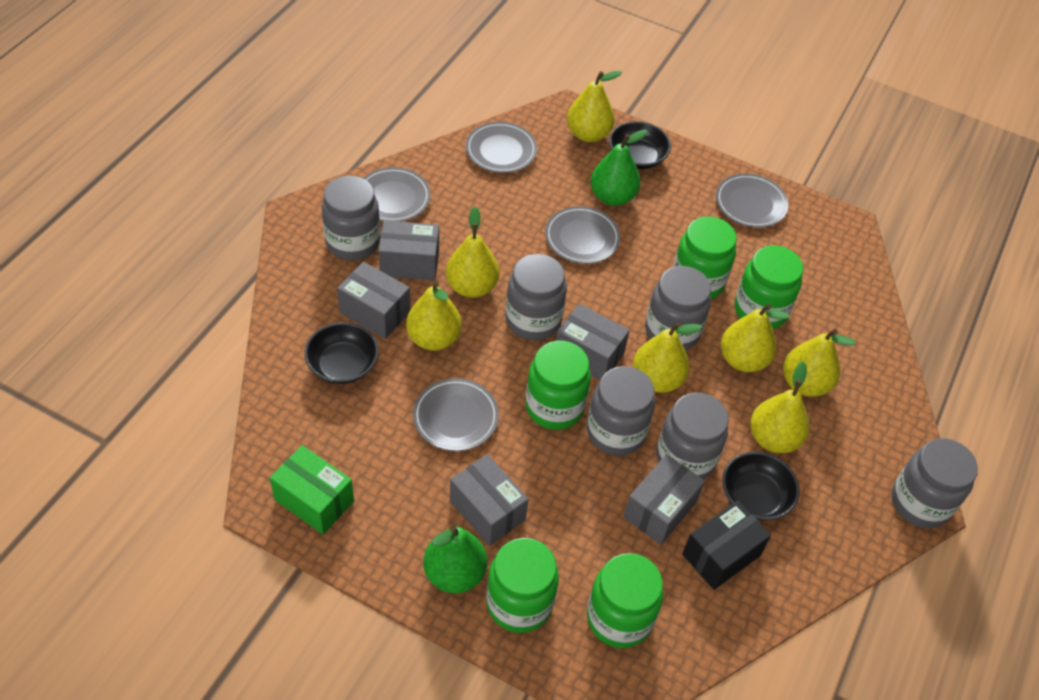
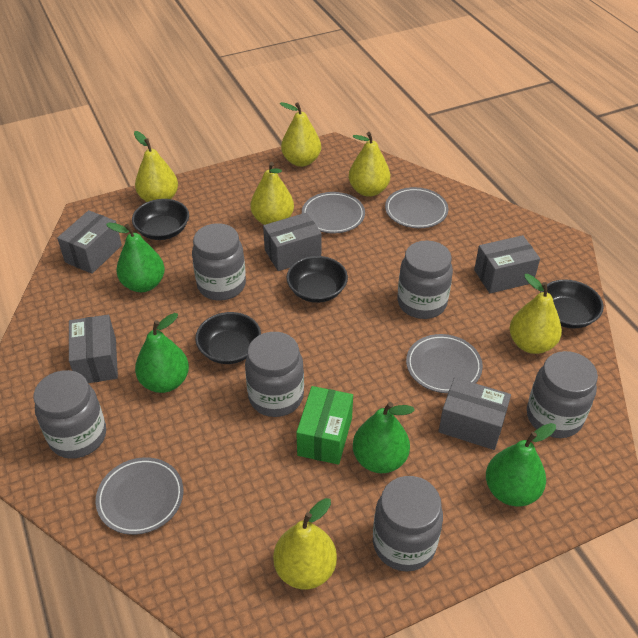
black bowl: [304,322,379,384] [609,121,671,169] [722,452,800,521] = 3 -> [132,199,189,240] [195,312,261,364] [286,256,348,303] [540,279,604,329] = 4
black box: [682,501,771,590] = 1 -> none = 0
green jar: [486,538,559,633] [525,341,591,430] [587,553,663,648] [673,217,737,299] [735,245,803,329] = 5 -> none = 0
green pear: [423,525,487,593] [590,130,648,206] = 2 -> [106,222,165,292] [135,313,189,393] [353,402,415,473] [486,423,556,506] = 4
grey plate: [363,167,431,222] [413,378,499,451] [466,122,537,173] [545,206,620,264] [716,174,788,228] = 5 -> [95,457,184,535] [302,192,365,233] [385,187,448,228] [406,334,483,393] = 4
yellow pear: [406,282,462,351] [446,206,499,298] [567,71,622,142] [633,322,702,393] [721,304,790,372] [750,362,809,453] [783,329,856,397] = 7 -> [134,131,178,202] [251,162,294,225] [273,498,337,590] [280,102,321,167] [349,132,390,197] [510,274,562,354] = 6

